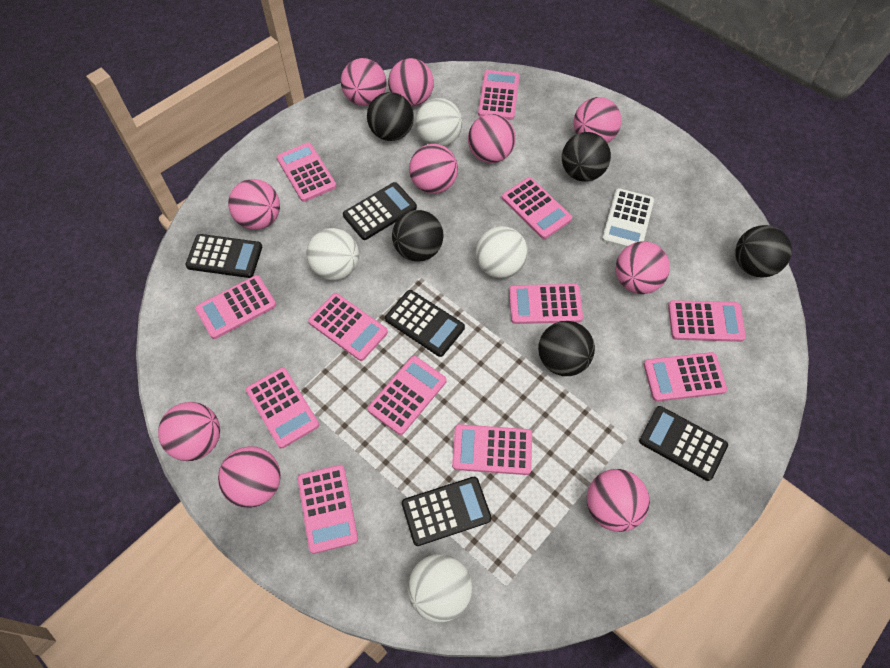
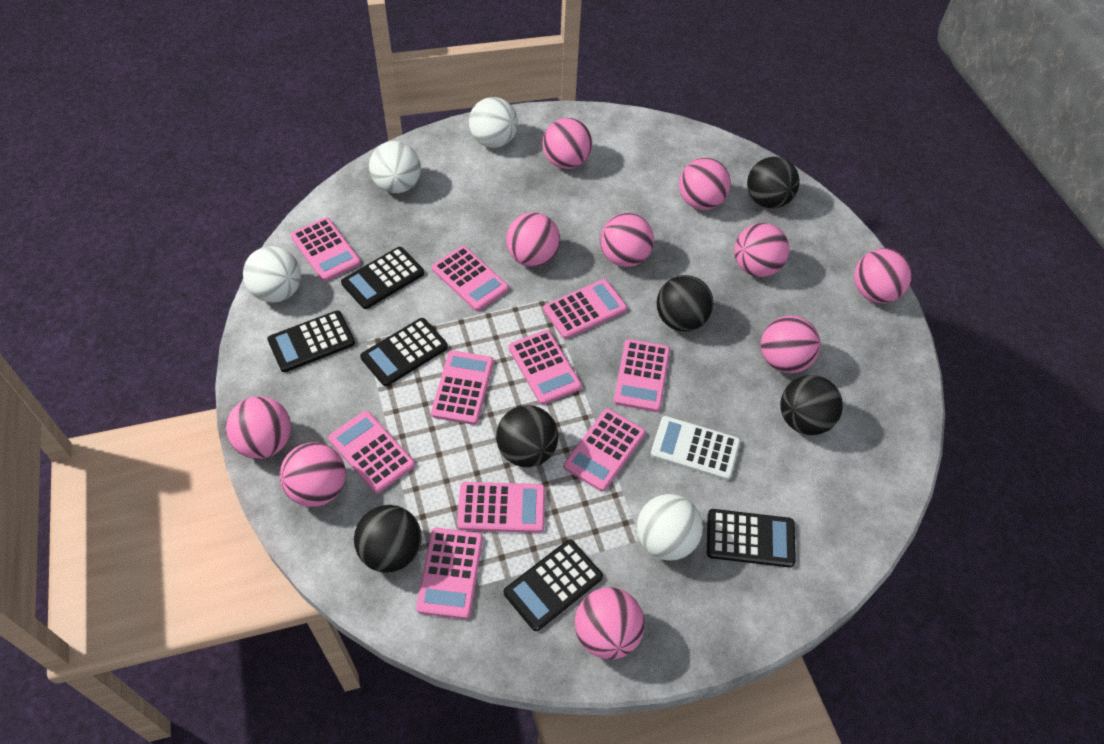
pink calculator: [195,275,276,339] [246,368,319,448] [277,142,336,202] [298,465,358,554] [308,293,388,361] [368,356,447,435] [452,424,532,475] [478,70,520,120] [502,177,572,239] [509,284,583,324] [644,352,727,402] [668,300,746,342] = 12 -> [291,217,361,282] [328,411,415,493] [416,528,483,619] [431,350,494,425] [432,246,509,311] [457,482,545,533] [509,330,582,405] [543,279,627,339] [564,409,645,492] [614,339,670,412] = 10

